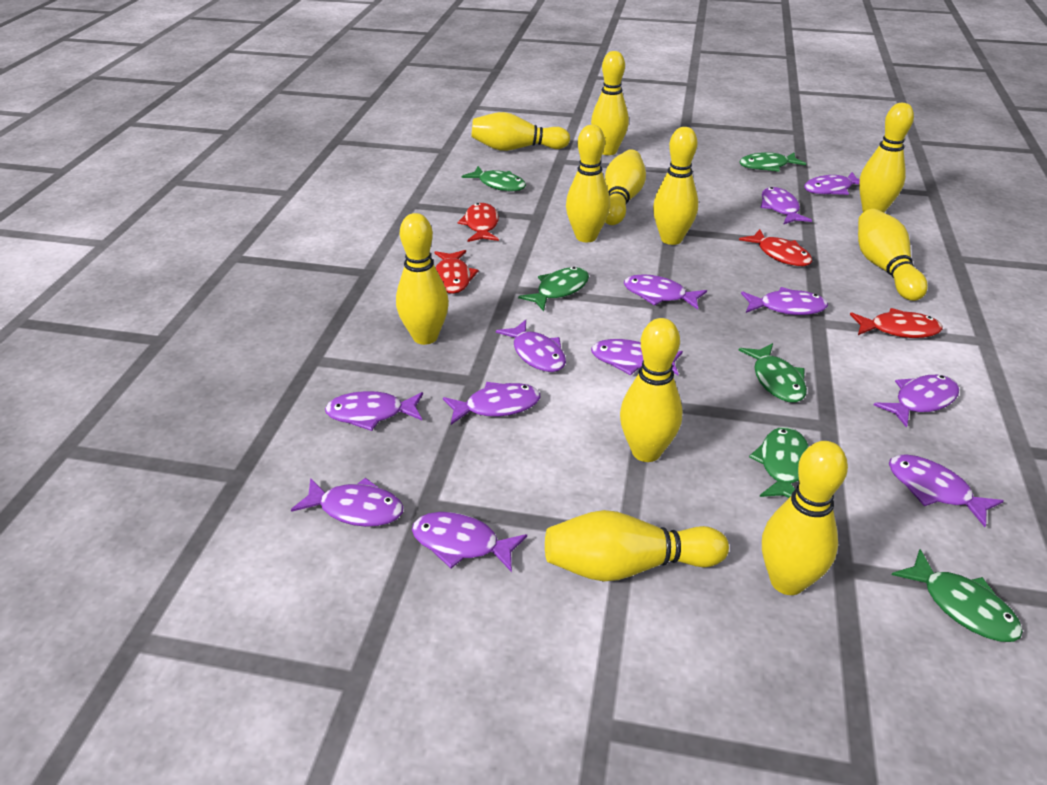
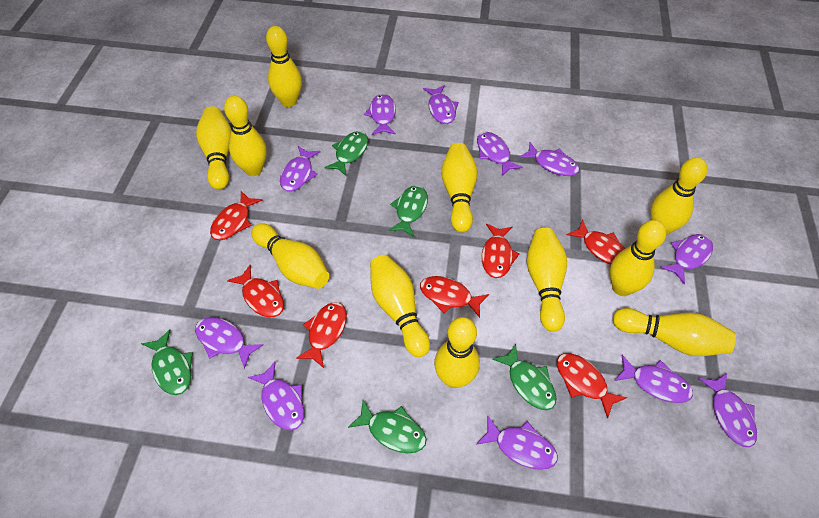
green fish: [462,166,526,191] [518,267,589,311] [739,152,806,172] [739,343,807,402] [749,427,809,498] [892,549,1023,642] = 6 -> [141,329,193,395] [324,131,368,176] [348,400,427,453] [389,185,428,237] [492,344,557,410] = 5
purple fish: [291,477,404,527] [325,391,423,431] [412,512,527,572] [443,382,540,425] [496,320,566,372] [591,339,683,375] [624,274,707,310] [741,287,828,315] [760,187,812,225] [804,172,860,195] [874,375,959,428] [889,454,1004,527] = 12 -> [195,317,264,369] [248,362,304,431] [280,146,321,192] [364,94,396,135] [423,85,459,124] [476,415,558,470] [477,132,523,176] [519,142,579,176] [615,355,693,403] [660,234,713,284] [699,373,757,447] = 11
red fish: [434,250,479,294] [457,203,499,242] [739,229,812,266] [850,308,943,338] = 4 -> [210,191,263,240] [227,265,284,317] [296,302,347,368] [420,276,489,318] [482,224,520,278] [557,353,627,419] [566,219,626,265] = 7

